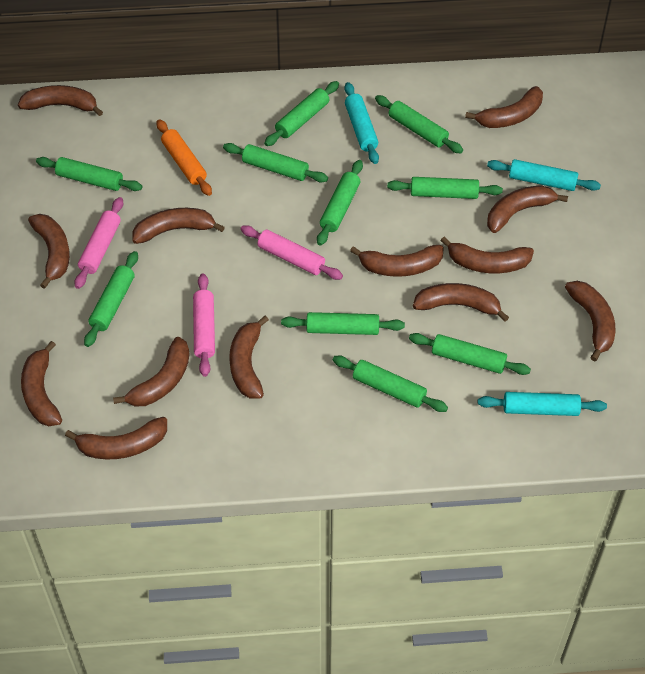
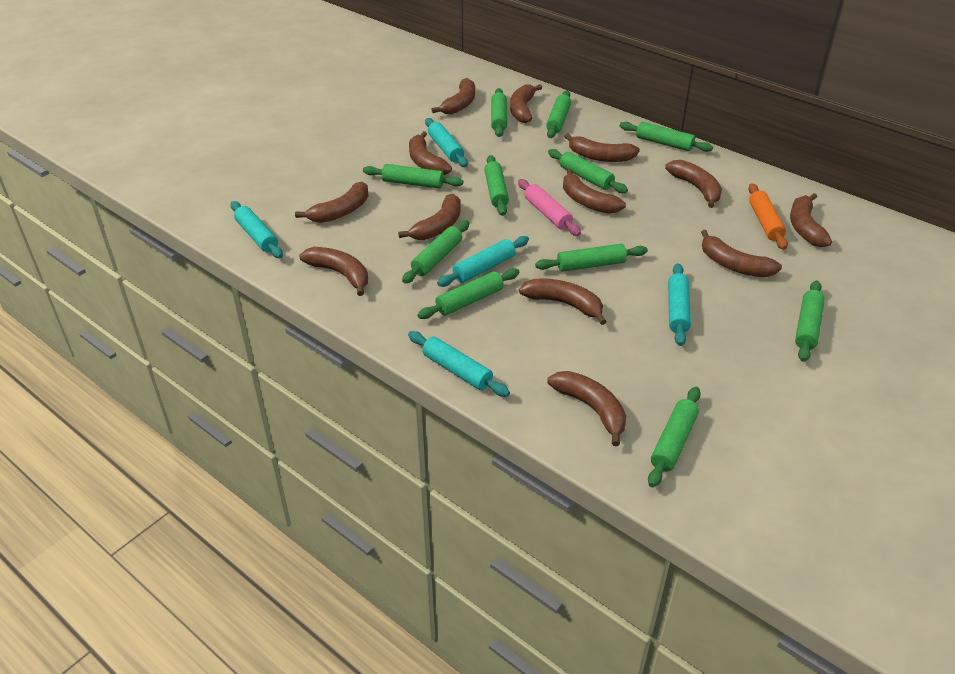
green rolling pin: [36,157,142,191] [84,251,138,347] [223,143,328,182] [264,81,339,146] [281,312,405,335] [317,160,363,246] [333,356,448,412] [375,95,463,153] [387,177,503,199] [409,333,531,375] = 10 -> [363,164,463,189] [402,220,469,283] [417,268,519,319] [484,155,509,216] [491,88,507,137] [535,244,648,272] [546,90,571,138] [548,149,628,193] [620,122,713,152] [648,387,701,488] [795,280,825,362] = 11
pink rolling pin: [74,197,123,289] [193,274,215,377] [241,225,343,280] = 3 -> [518,179,581,236] = 1
turquoise rolling pin: [344,82,379,164] [478,392,607,416] [487,159,601,191] = 3 -> [230,201,283,258] [408,331,510,397] [425,118,468,167] [437,236,529,287] [668,263,691,346] = 5

